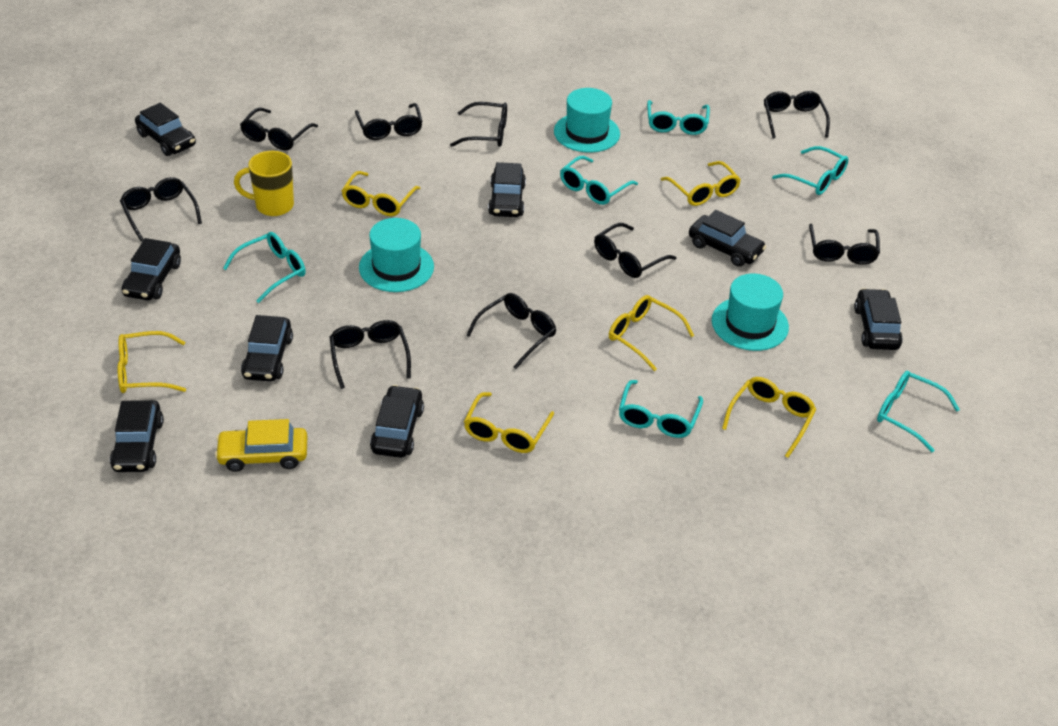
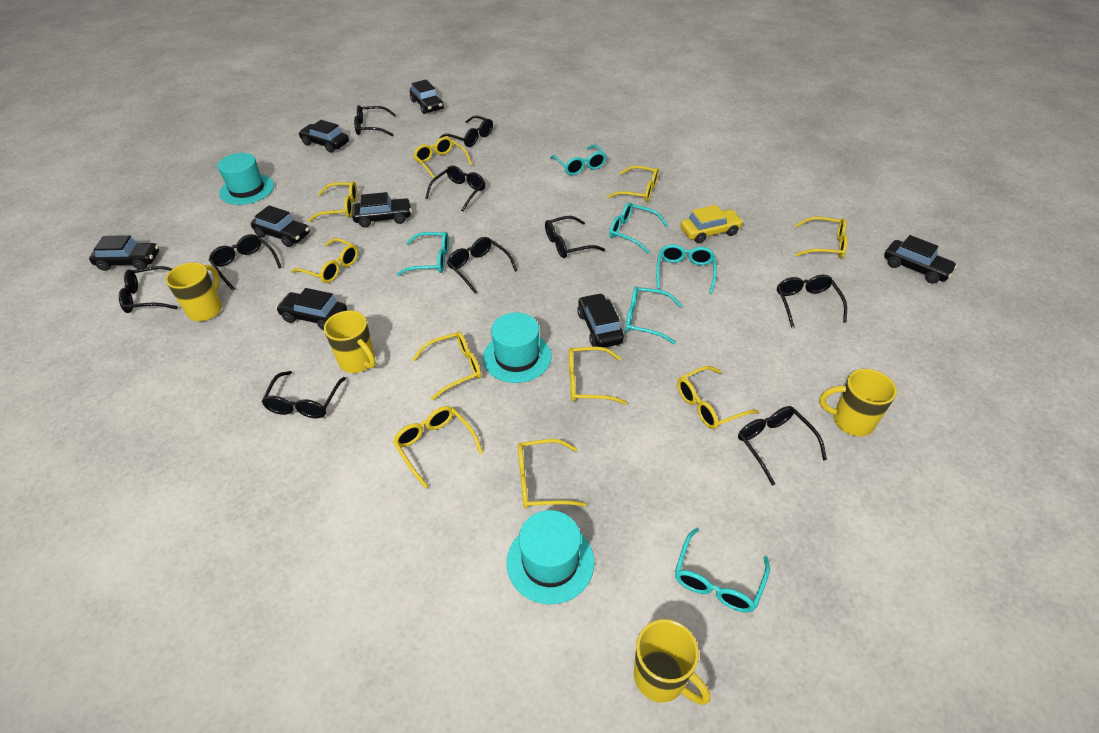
black glasses: [120,177,202,242] [240,108,318,150] [330,320,411,389] [355,103,423,140] [450,102,507,147] [466,293,556,369] [594,223,677,278] [764,91,830,138] [809,224,880,265] = 9 -> [119,266,178,313] [209,234,282,291] [261,371,346,418] [354,105,396,136] [426,165,486,212] [439,115,493,147] [447,237,518,294] [545,216,605,258] [738,406,827,486] [777,275,847,328] = 10
yellow glasses: [118,331,186,393] [341,171,421,216] [464,392,554,453] [609,295,694,371] [661,161,741,206] [722,377,816,458] = 6 -> [291,238,358,283] [308,181,357,222] [393,406,483,488] [413,137,472,179] [413,331,481,400] [518,439,586,508] [569,347,627,404] [607,166,659,202] [677,366,759,429] [795,217,848,258] = 10
yellow mug: [234,151,294,216] = 1 -> [166,262,222,321] [324,310,376,373] [634,619,711,705] [820,369,897,436] = 4

